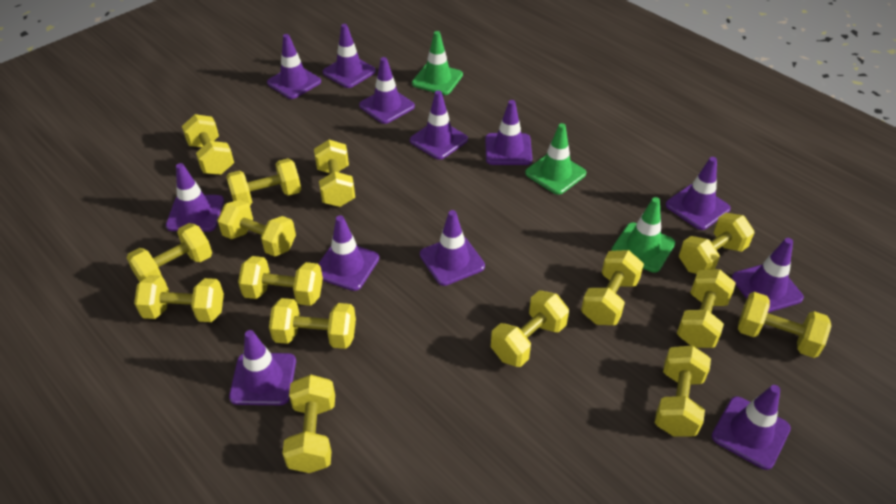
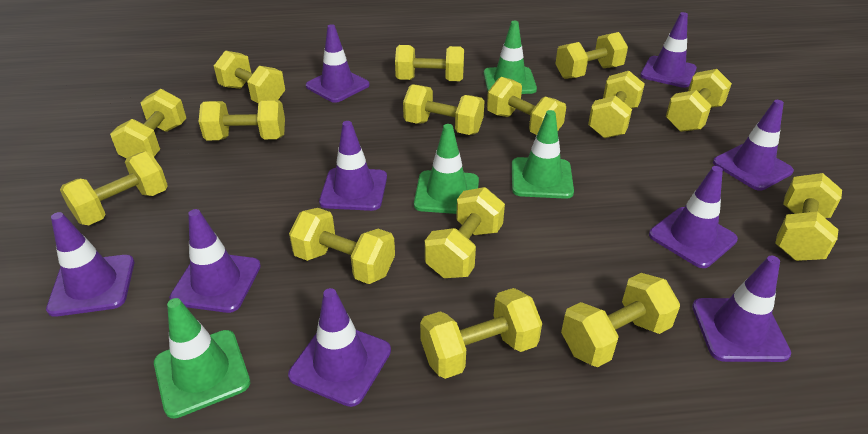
green traffic cone: [412,31,463,95] [525,123,586,195] [611,197,675,273] = 3 -> [154,298,250,418] [414,124,479,214] [484,21,537,94] [512,110,574,199] = 4
purple traffic cone: [166,163,224,232] [229,330,296,405] [267,34,321,99] [318,215,379,291] [323,24,376,88] [359,57,415,124] [410,91,468,160] [420,210,485,286] [485,100,532,165] [666,157,731,230] [712,385,791,470] [732,238,804,313] = 12 -> [46,212,134,317] [169,209,261,313] [288,288,391,407] [306,24,370,103] [319,121,387,211] [640,12,697,88] [649,166,738,268] [692,256,791,362] [713,100,794,191] = 9

